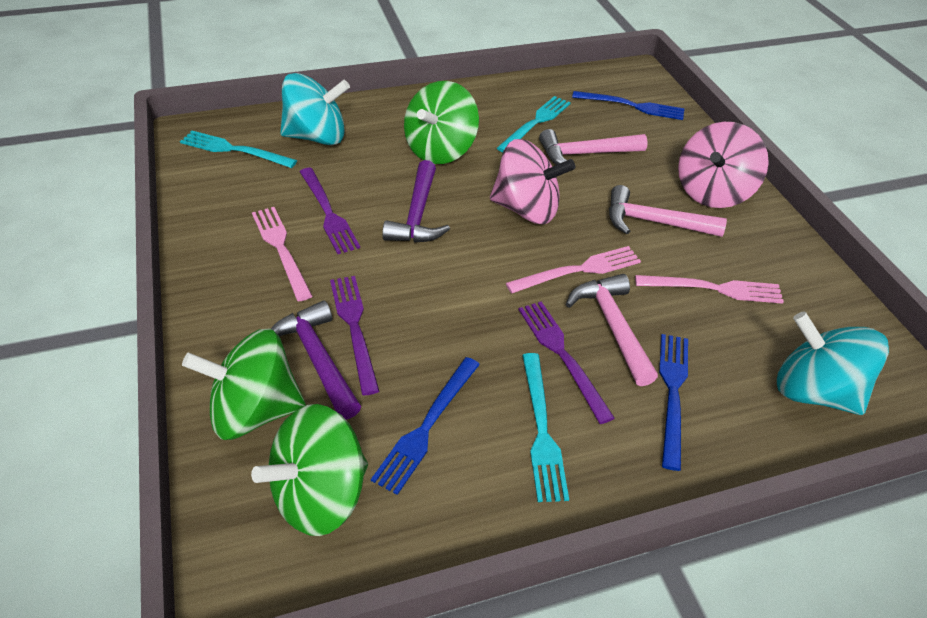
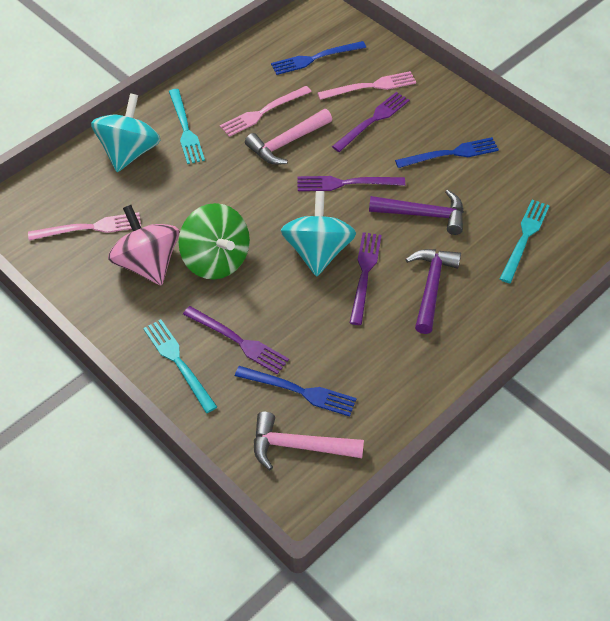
green spinning top: [182,328,306,440] [251,404,368,536] [404,81,479,164] = 3 -> [179,203,250,279] = 1
pink hammer: [539,129,648,165] [566,274,658,386] [609,185,727,237] = 3 -> [245,109,332,165] [254,412,364,470] = 2
pink spinning top: [490,139,575,224] [678,122,769,208] = 2 -> [108,205,179,286] = 1
purple fork: [299,168,360,254] [330,276,379,395] [519,301,615,424] = 3 -> [183,306,289,374] [297,176,405,191] [332,92,410,152] [350,232,382,325] = 4

